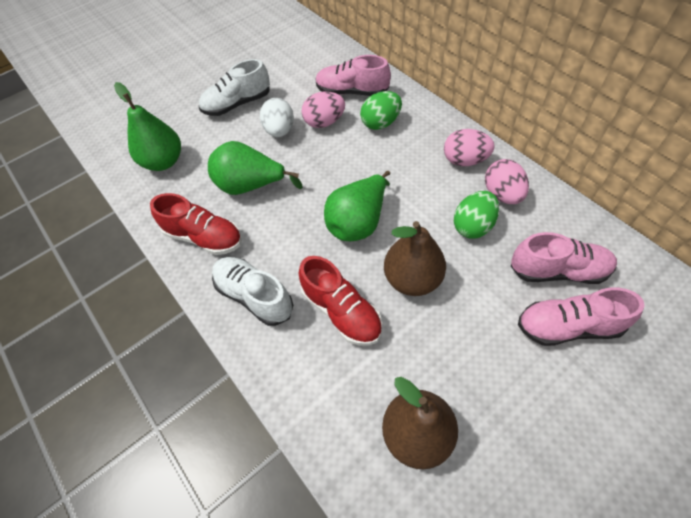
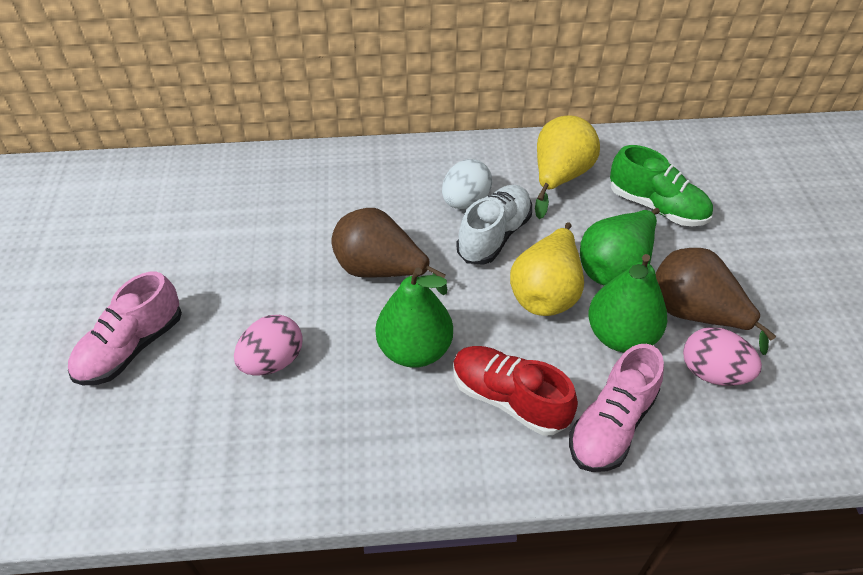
green egg: [360,91,402,130] [454,191,499,239] = 2 -> none = 0
green shoe: none = 0 -> [610,145,713,226] = 1
pink egg: [302,91,345,128] [444,129,495,166] [485,159,529,204] = 3 -> [234,315,303,376] [683,327,762,386] = 2
pink shoe: [315,55,391,96] [511,232,617,284] [518,288,645,346] = 3 -> [68,271,182,385] [569,344,664,472] = 2
red shoe: [150,193,242,255] [299,256,382,346] = 2 -> [453,346,578,435] = 1
white shoe: [199,59,270,116] [212,257,293,326] = 2 -> [456,185,532,265] = 1
yellow pear: none = 0 -> [510,222,584,316] [535,115,600,219] = 2

